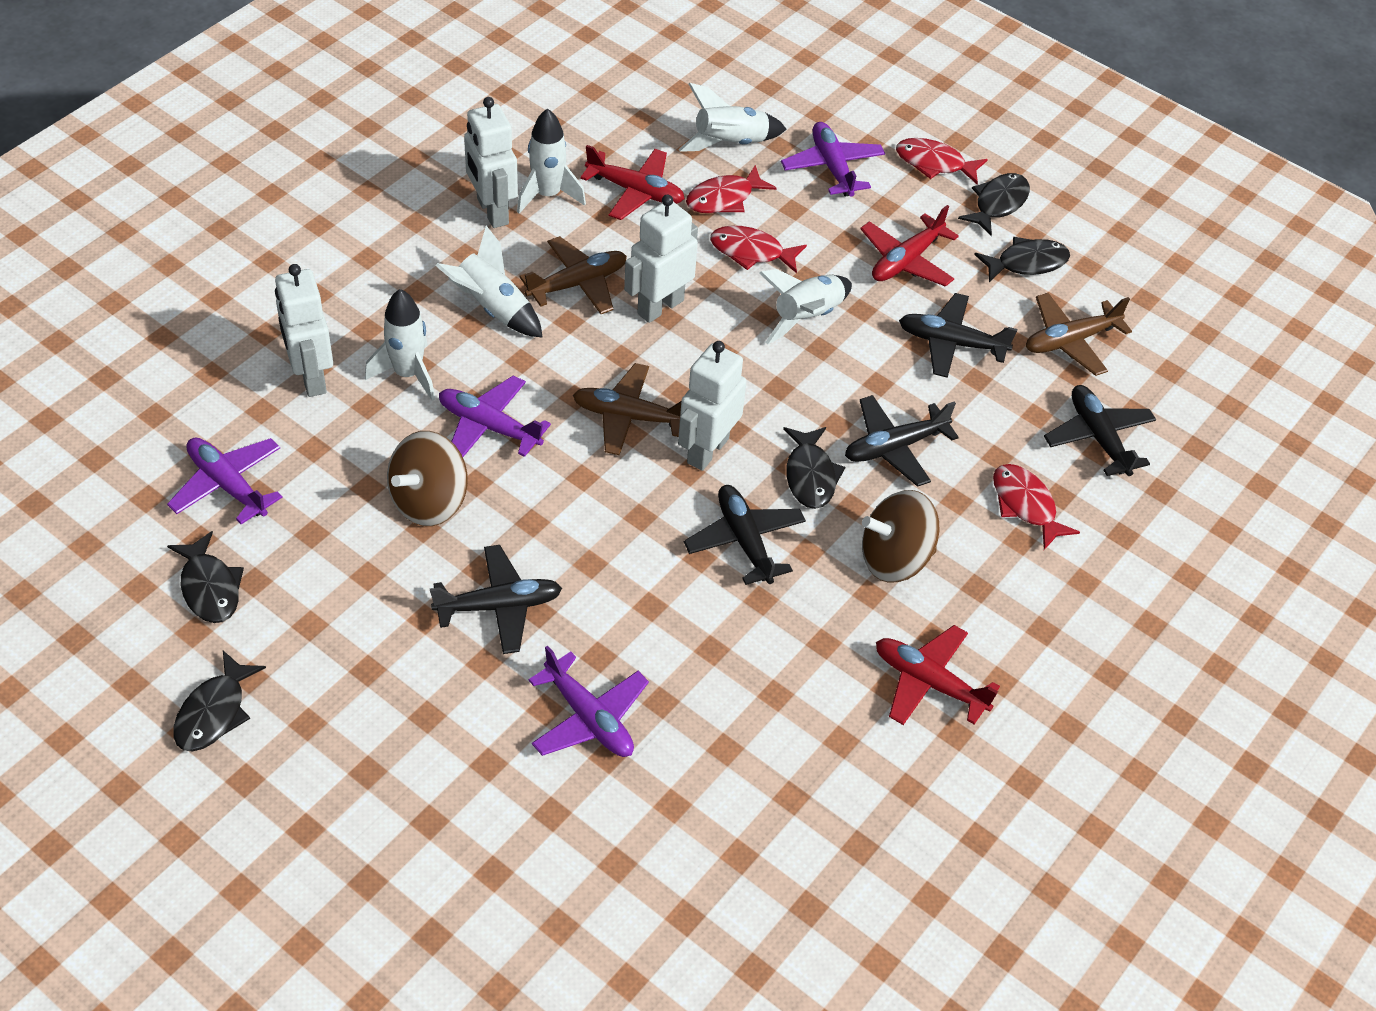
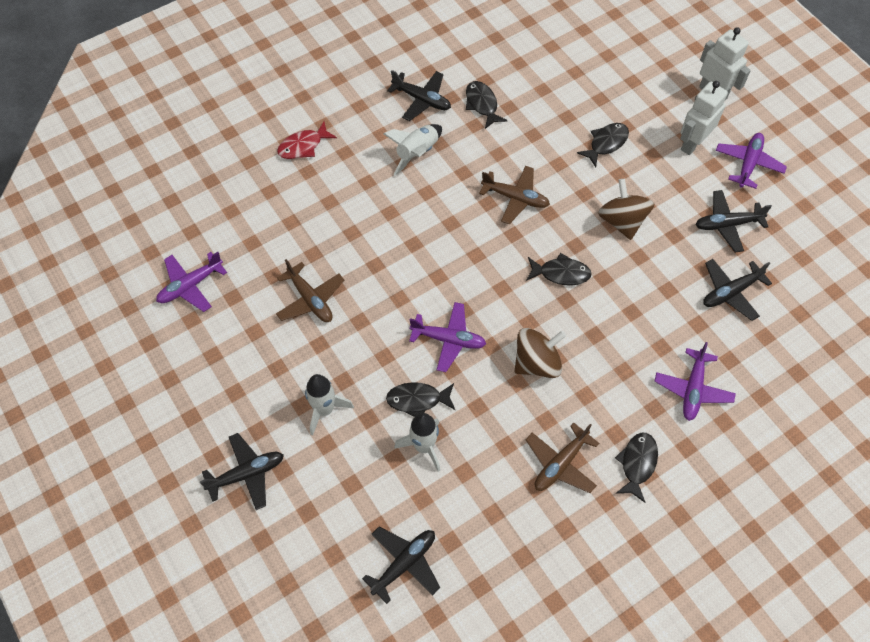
red fish: [686,165,776,213] [710,226,807,273] [896,138,988,185] [993,464,1080,550] = 4 -> [277,122,337,159] = 1
red plane: [580,145,685,220] [860,205,959,287] [876,625,1000,725] = 3 -> none = 0
white robot: [275,264,333,397] [464,97,518,228] [624,194,698,323] [678,341,746,471] = 4 -> [680,81,728,155] [699,27,751,100] = 2
white rocket: [365,289,435,401] [435,226,543,338] [517,108,586,214] [679,83,787,152] [760,269,852,344] = 5 -> [305,374,354,436] [383,124,442,176] [394,413,440,472] = 3

